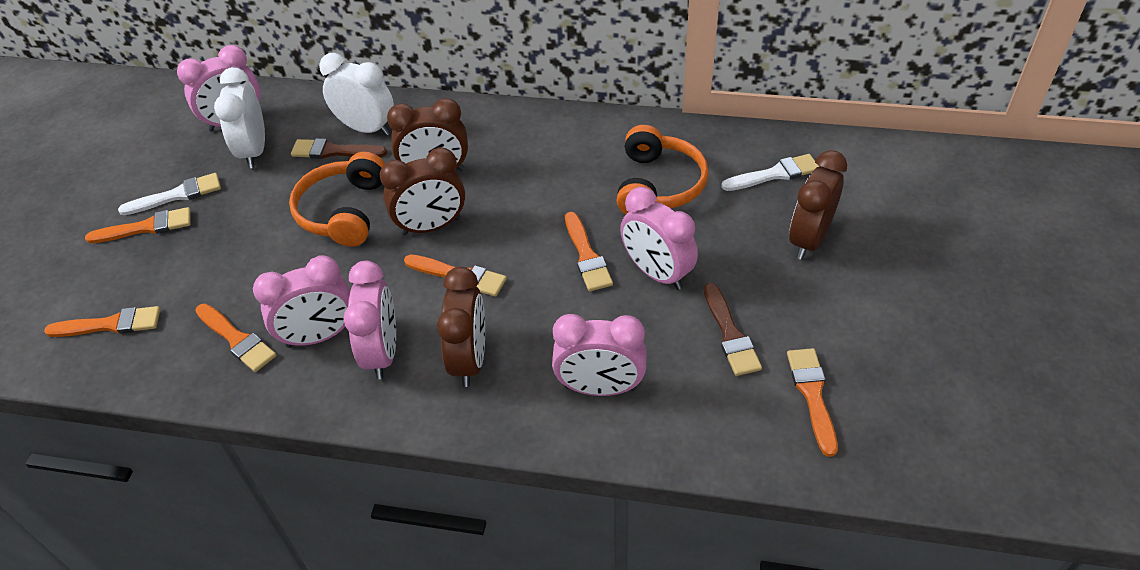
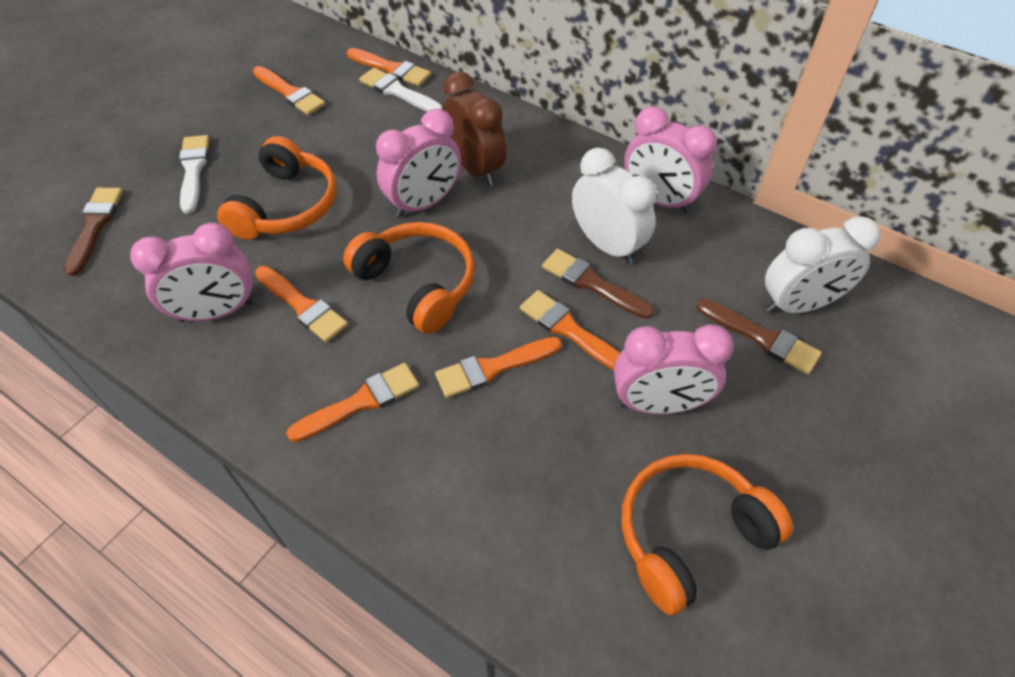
brown brush: [291,138,387,159] [704,283,762,376] = 2 -> [64,188,123,276] [542,249,654,319] [697,298,822,374] = 3
brown clock: [380,147,465,236] [387,98,468,171] [437,267,485,387] [789,150,847,260] = 4 -> [443,71,507,186] = 1
orange headphones: [289,152,385,247] [616,125,709,214] = 2 -> [217,136,336,240] [343,222,475,334] [621,454,793,615] = 3
pink clock: [177,45,261,132] [253,255,350,348] [344,261,396,379] [552,314,646,396] [620,187,698,290] = 5 -> [130,222,254,322] [376,109,461,218] [614,324,734,414] [624,106,717,213] = 4

